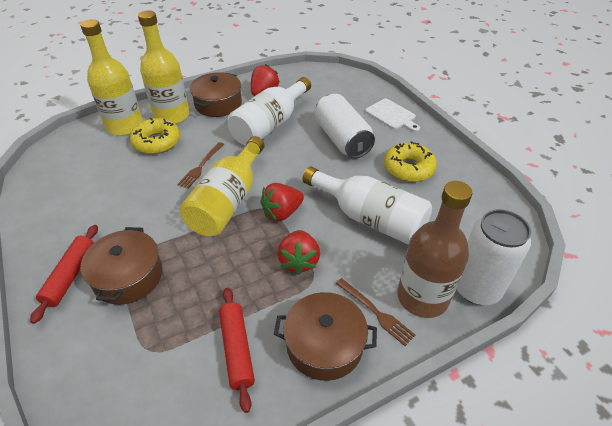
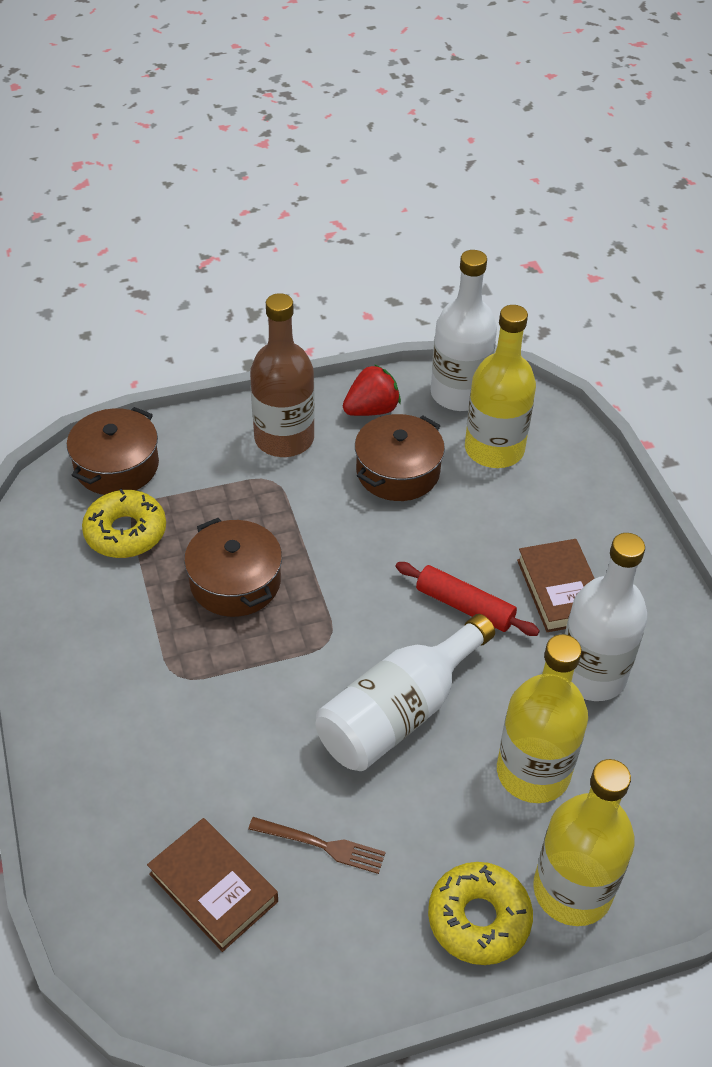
brown book: none = 0 -> [147,818,278,952] [517,539,595,632] = 2
brown fork: [177,142,224,189] [336,278,416,346] = 2 -> [248,817,386,874] = 1
red rolling pin: [30,225,98,324] [219,288,255,413] = 2 -> [396,562,540,636] = 1
red strawberry: [251,64,280,96] [260,183,304,221] [277,230,320,275] = 3 -> [343,364,401,416] = 1
white bottle: [227,77,311,146] [303,167,432,245] = 2 -> [316,614,495,771] [431,250,497,411] [565,533,648,701] = 3
white can: [314,94,375,158] [457,209,531,305] = 2 -> none = 0
white cutting board: [365,99,420,132] = 1 -> none = 0

